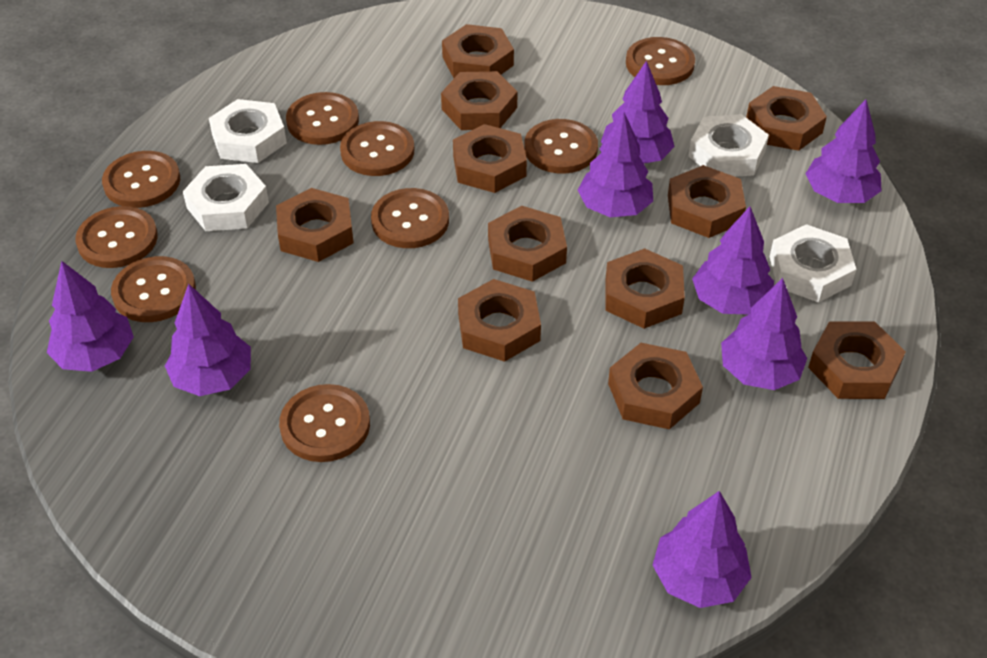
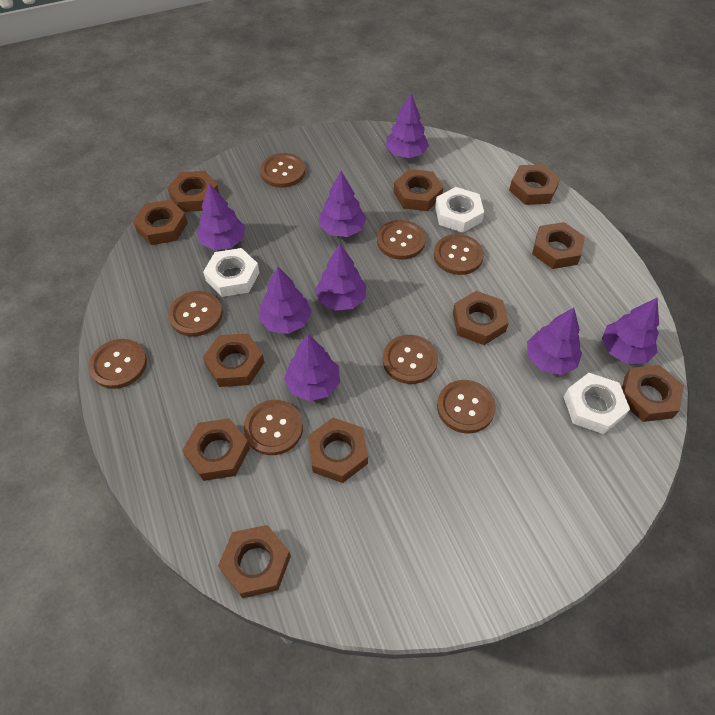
brown button: [75,206,158,268] [102,151,180,208] [111,256,196,322] [279,384,370,462] [286,92,359,145] [340,121,414,176] [371,188,449,248] [524,119,598,174] [626,37,695,85] = 9 -> [89,339,147,389] [168,291,222,337] [244,400,303,455] [260,153,305,188] [377,220,426,260] [383,335,438,384] [434,234,484,275] [437,380,496,433] = 8
white nut: [183,164,269,231] [209,99,287,163] [688,114,769,177] [769,224,856,303] = 4 -> [203,248,259,297] [435,187,484,233] [564,373,630,434] = 3

